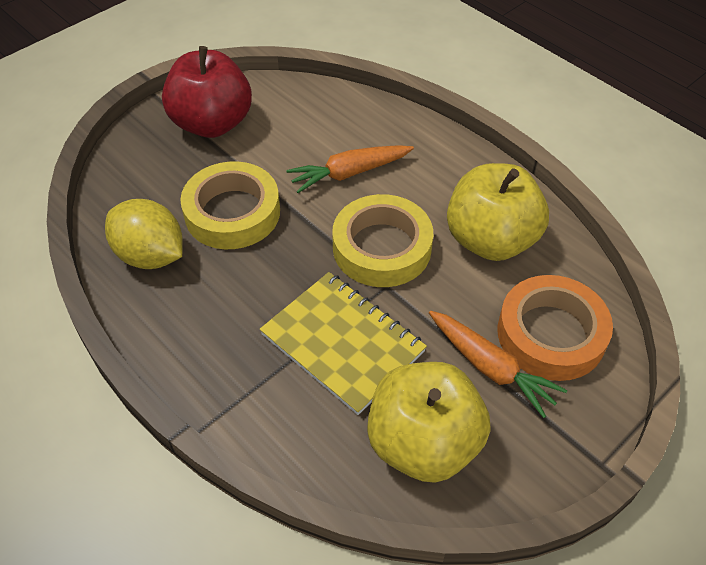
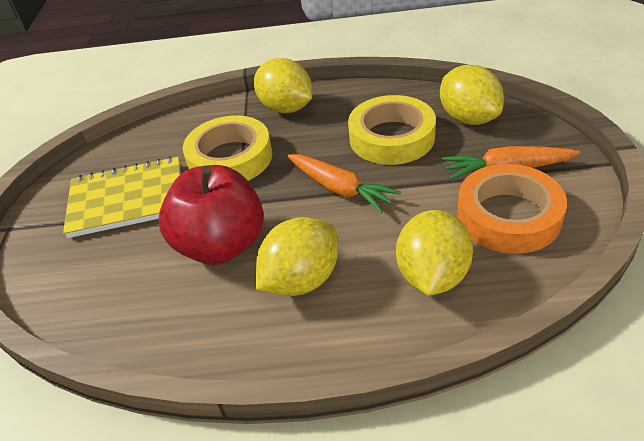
yellow apple: [367,362,491,483] [447,163,549,261] = 2 -> none = 0
yellow lemon: [105,199,183,269] = 1 -> [254,58,312,113] [256,217,338,296] [396,210,473,296] [440,65,504,125] = 4

